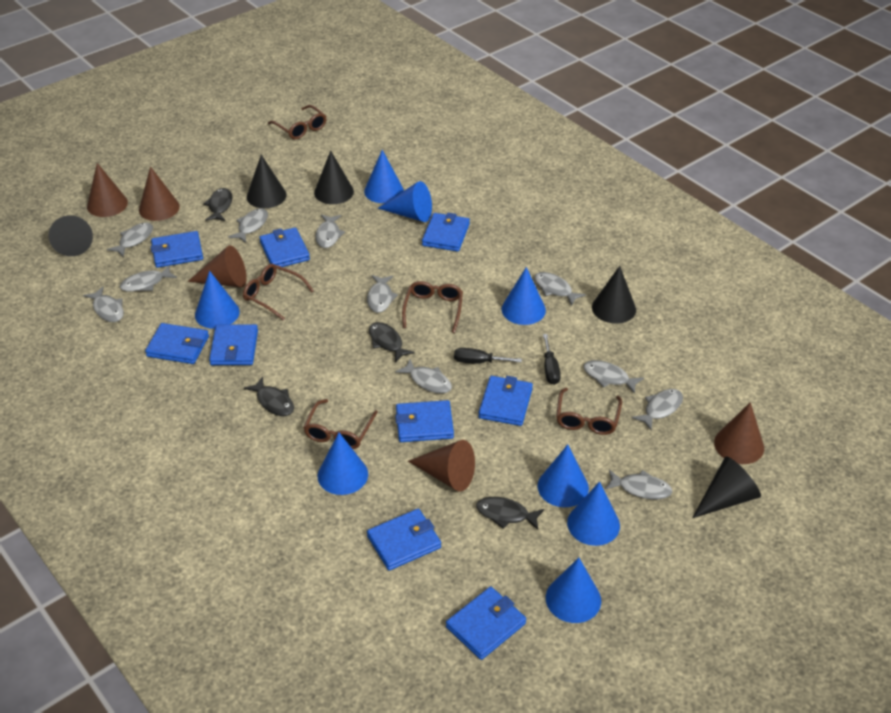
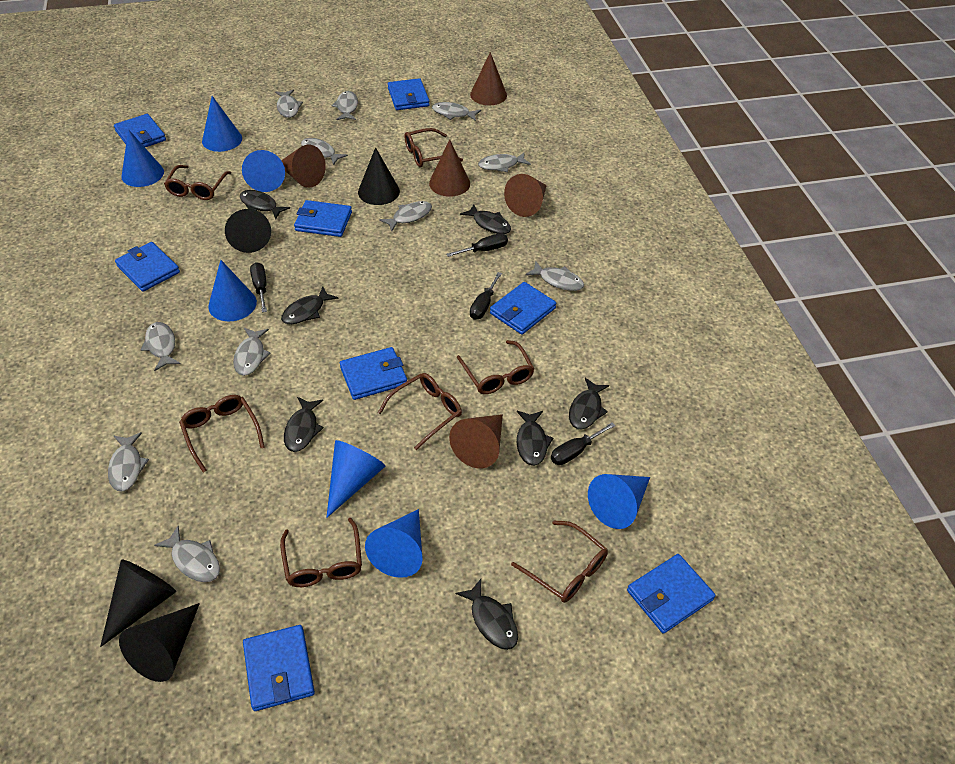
black cone: [49,215,93,256] [247,155,286,208] [314,151,354,204] [592,266,636,324] [692,456,761,518] = 5 -> [100,559,176,647] [119,603,200,682] [225,209,271,253] [358,147,400,205] = 4
black fish: [203,188,232,221] [244,376,294,416] [369,322,415,362] [476,497,544,530] = 4 -> [240,190,290,219] [281,287,338,324] [284,397,324,452] [456,579,518,650] [460,204,511,234] [517,411,553,466] [569,378,609,430] = 7
black screwdriver: [454,348,522,364] [543,334,561,385] = 2 -> [250,262,267,312] [446,233,508,257] [470,272,502,320] [551,422,616,465] = 4
blue cone: [195,271,240,329] [317,432,368,495] [364,150,404,203] [378,181,432,222] [501,267,546,325] [538,444,589,507] [546,557,601,623] [567,482,620,546] = 8 -> [121,129,164,187] [202,96,242,152] [208,260,257,322] [242,150,285,192] [326,440,385,518] [365,509,423,578] [588,474,650,529] = 7
blue wallet: [145,323,209,364] [151,231,203,268] [209,324,258,365] [259,228,310,267] [367,509,441,571] [395,400,454,442] [422,213,470,252] [446,587,526,660] [478,376,533,426] = 9 -> [114,114,166,147] [115,242,180,292] [243,625,315,711] [294,200,352,237] [340,347,407,400] [388,78,430,110] [490,282,556,335] [627,554,715,634] = 8
brown glasses: [243,264,314,320] [268,105,326,139] [303,399,378,449] [402,281,463,333] [556,388,622,435] = 5 -> [164,165,231,200] [179,395,265,473] [280,518,362,587] [378,373,462,450] [404,128,463,167] [457,340,534,394] [511,520,608,603] = 7

